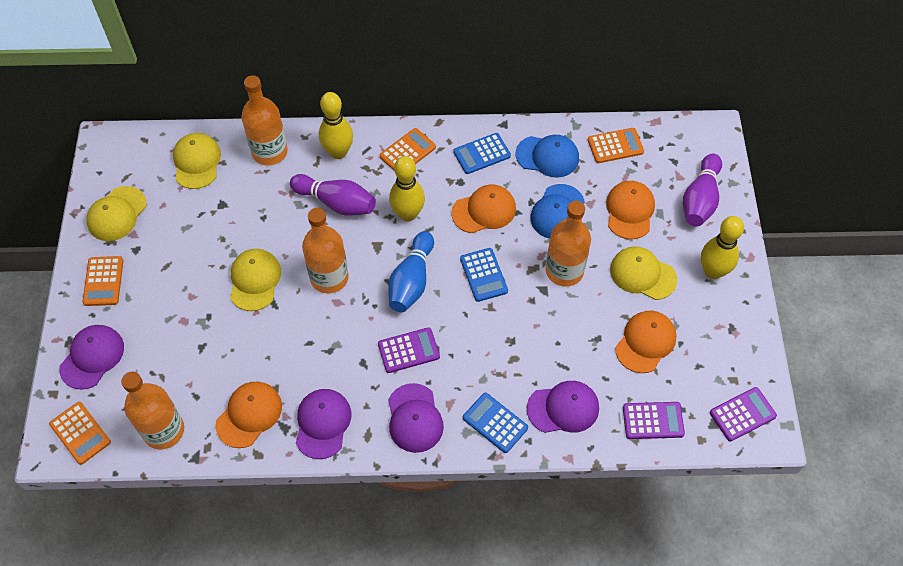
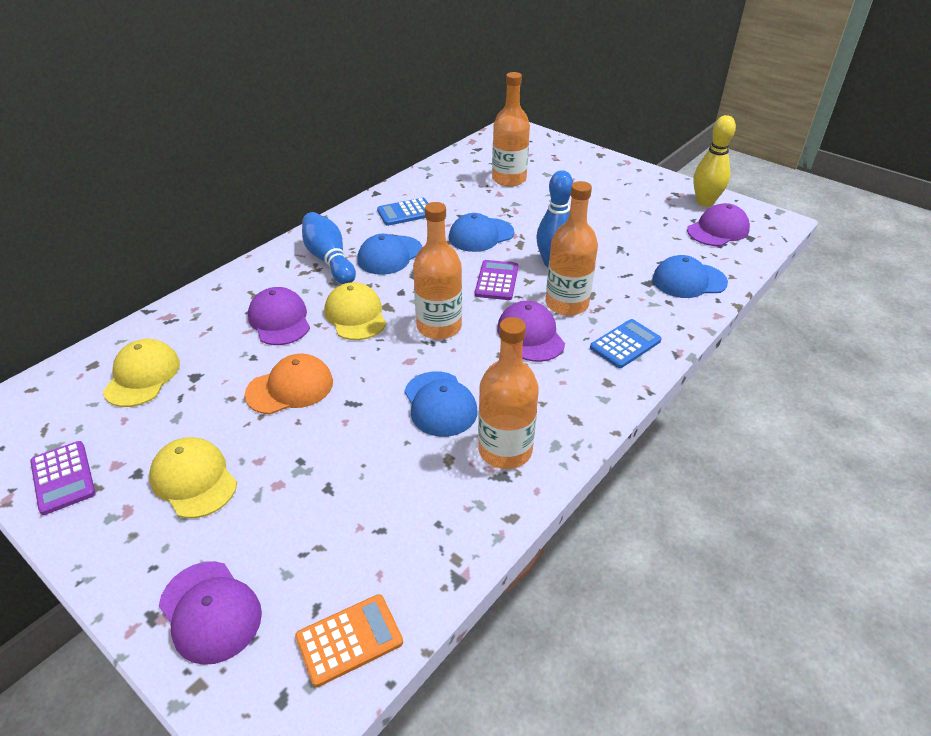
blue bowling pin: [388,231,434,312] = 1 -> [302,212,356,284] [536,170,573,267] = 2
blue calculator: [453,133,511,174] [460,248,508,302] [463,393,528,453] = 3 -> [377,198,428,226] [590,319,662,368] = 2
blue cap: [515,135,579,177] [530,184,585,239] = 2 -> [357,234,422,275] [404,371,477,437] [449,213,514,252] [653,255,728,298] = 4
orange calculator: [49,402,111,465] [82,256,124,306] [380,128,436,170] [588,128,644,163] = 4 -> [295,594,403,687] = 1
orange cap: [215,382,282,448] [452,185,516,233] [606,181,655,239] [615,311,677,373] = 4 -> [245,353,333,414] = 1
purple bowling pin: [290,174,376,216] [683,154,722,226] = 2 -> none = 0
purple calculator: [378,327,440,373] [623,402,685,439] [710,387,777,441] = 3 -> [30,441,95,515] [475,260,518,300] = 2
yellow bowling pin: [319,92,353,159] [389,156,425,222] [701,216,744,279] = 3 -> [693,115,736,207] = 1
yellow cap: [86,186,147,241] [173,133,221,189] [230,249,281,311] [610,246,677,300] = 4 -> [103,339,180,407] [149,437,237,518] [324,282,386,340] = 3

